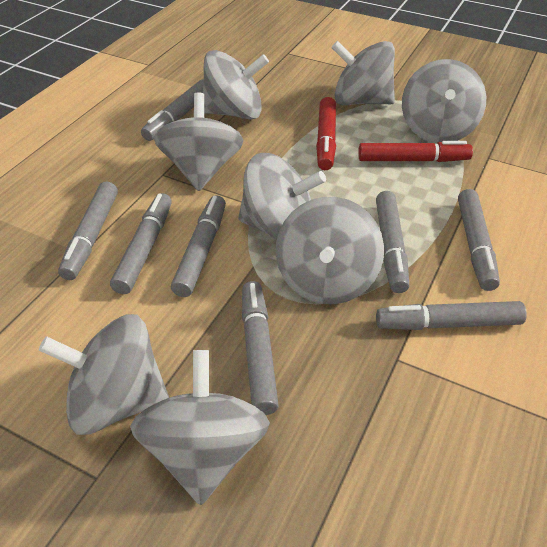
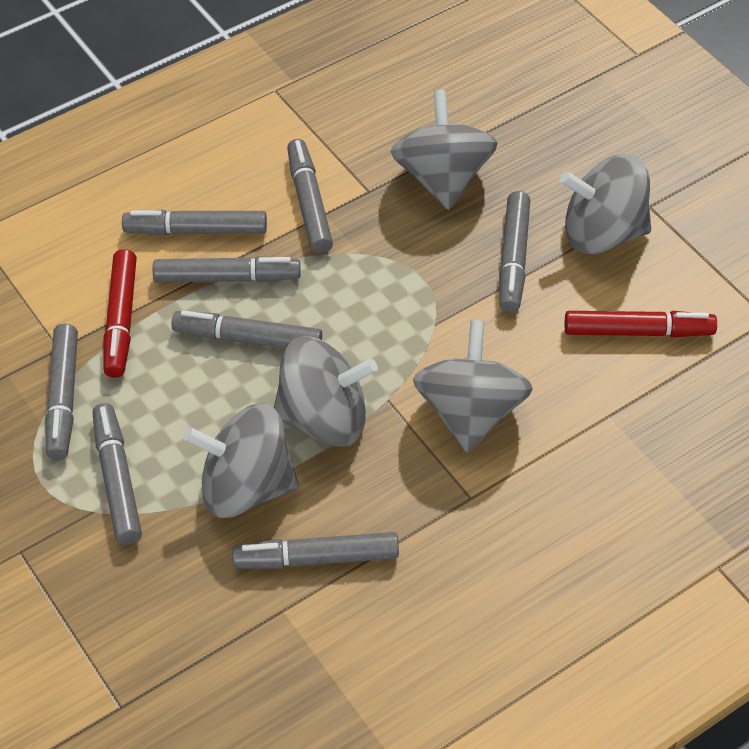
grey spinning top: [39,314,169,435] [130,350,270,505] [153,92,243,191] [202,50,269,120] [238,153,326,240] [276,197,384,304] [331,41,395,105] [402,59,486,143] = 8 -> [184,403,299,518] [274,336,378,447] [390,90,498,210] [413,320,533,453] [560,154,651,254] = 5

